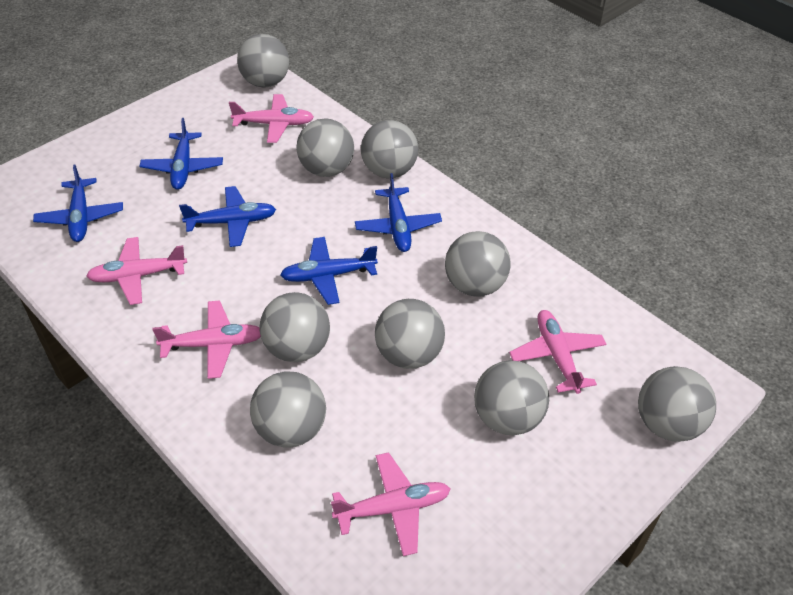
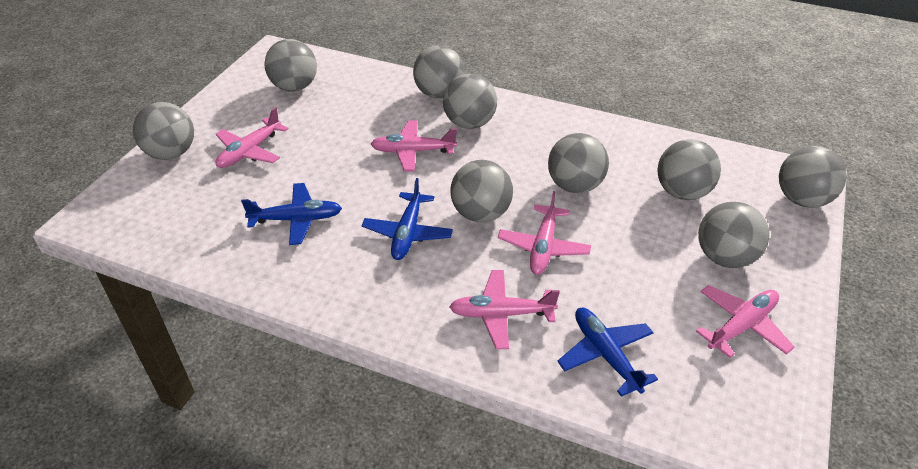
blue plane: [33,164,123,242] [140,118,223,190] [179,186,276,247] [280,237,378,305] [355,173,442,252] = 5 -> [241,183,342,245] [362,178,453,260] [557,308,658,397] = 3

